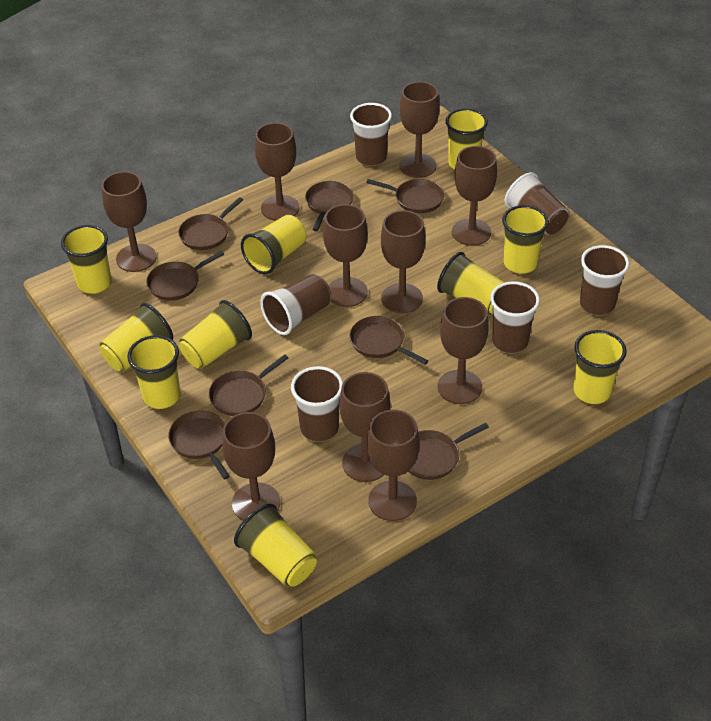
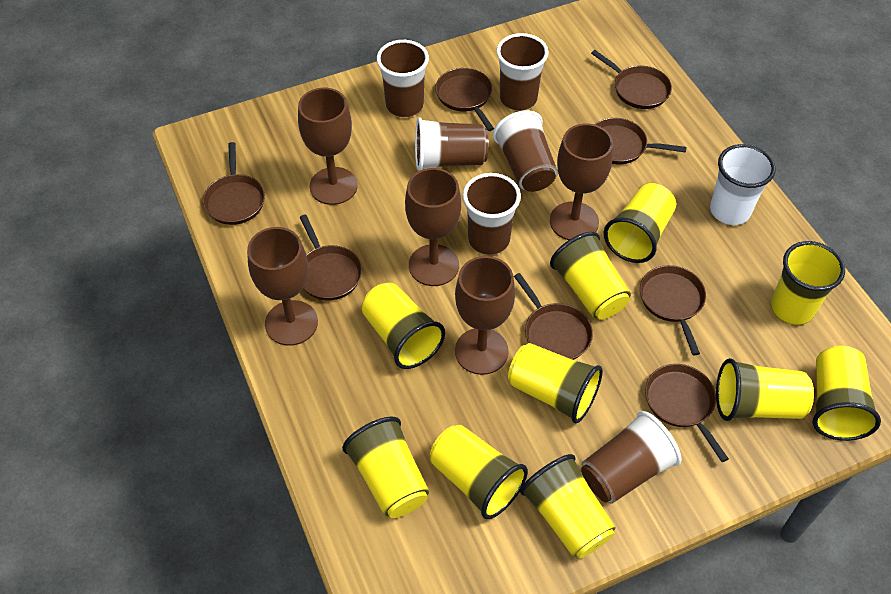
brown goblet: [102,171,156,272] [222,412,280,521] [255,123,299,221] [323,204,368,307] [339,372,391,482] [367,410,420,521] [381,210,426,313] [399,82,440,178] [438,297,489,404] [452,146,497,246] = 10 -> [247,227,318,346] [298,88,358,205] [405,168,461,286] [455,256,515,375] [550,123,613,240] = 5
white cup: none = 0 -> [710,144,776,225] = 1

